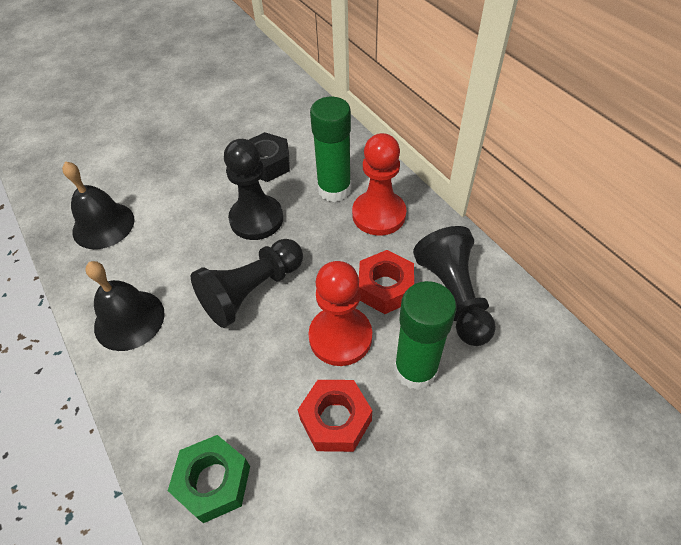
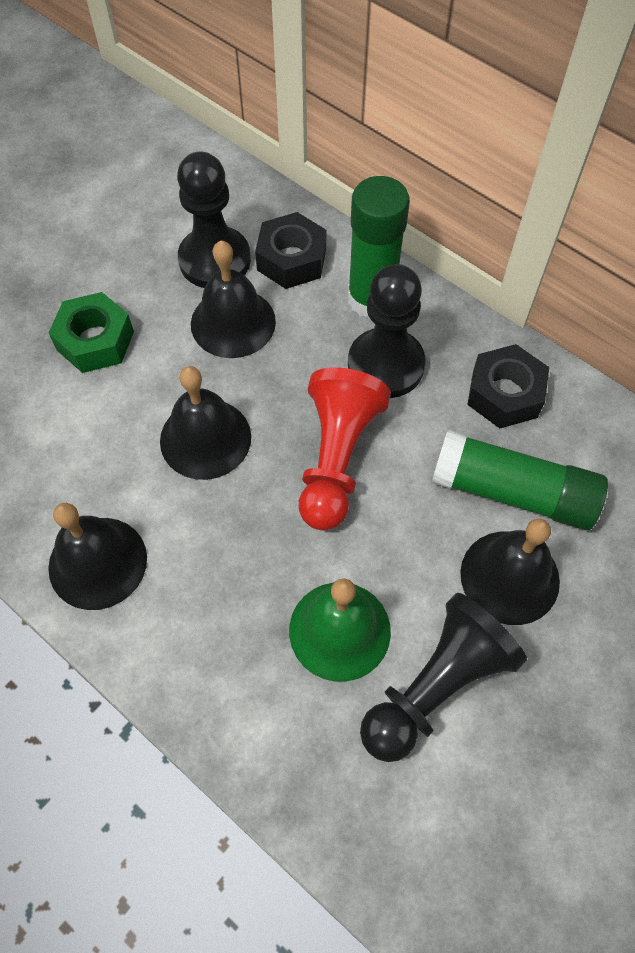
black bell: [62,161,135,249] [85,261,165,351] = 2 -> [48,503,147,610] [160,366,251,480] [191,241,276,358] [460,519,560,625] = 4
black nut: [249,132,290,182] = 1 -> [255,212,326,289] [467,344,549,428] = 2
green bell: none = 0 -> [289,578,391,682] = 1
red nut: [298,380,372,452] [359,250,414,314] = 2 -> none = 0
red pawn: [308,261,372,366] [352,133,406,236] = 2 -> [299,367,391,531] = 1

